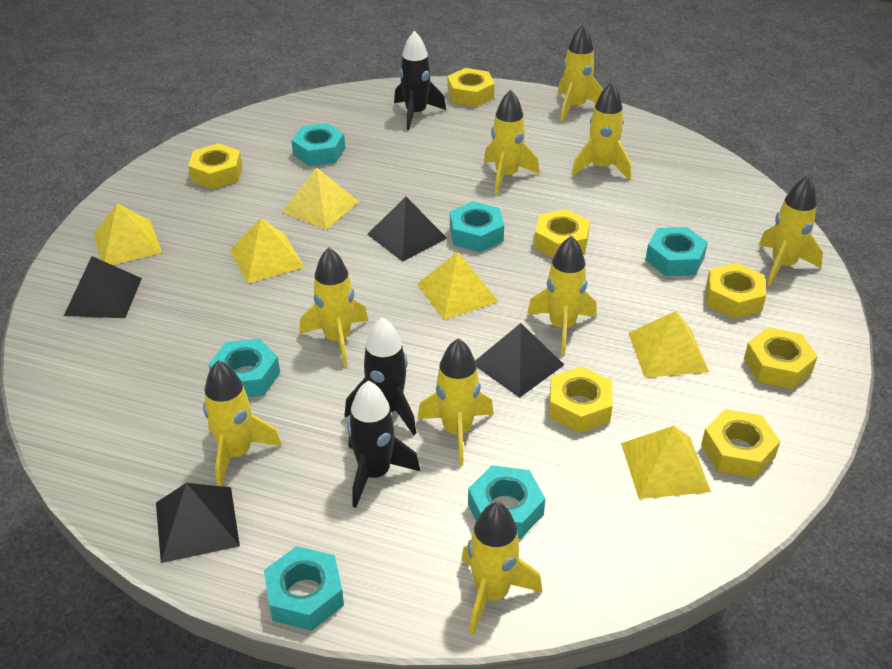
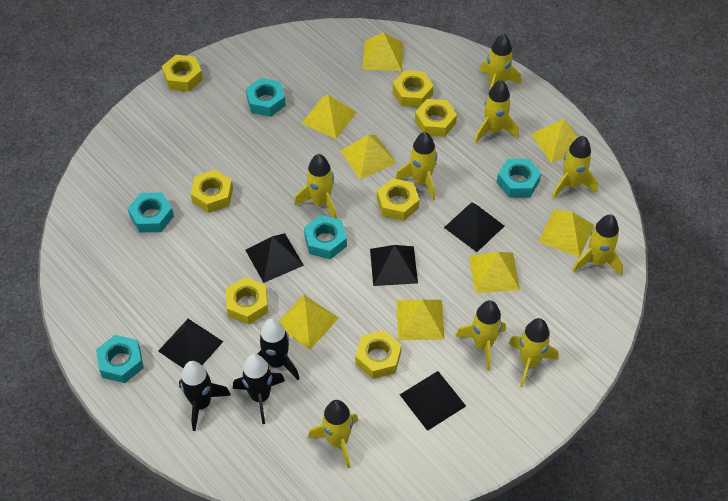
black pyramid: [64,256,142,318] [156,483,240,563] [367,197,447,262] [475,323,564,398] = 4 -> [158,319,223,368] [245,233,304,283] [370,245,418,286] [400,371,466,431] [444,202,504,252] = 5
turquoise nut: [209,338,280,397] [264,546,344,631] [291,123,345,166] [450,201,504,252] [468,465,546,539] [645,227,708,276] = 6 -> [96,335,144,383] [128,192,174,232] [246,78,286,117] [304,215,347,259] [497,159,541,197] = 5
yellow pyramid: [93,203,162,265] [230,218,304,283] [282,167,359,230] [417,252,499,320] [621,426,711,499] [629,311,709,378] = 6 -> [279,294,339,350] [301,95,356,139] [341,134,396,180] [363,32,403,71] [397,300,445,340] [469,252,520,293] [531,119,578,163] [538,210,594,257] = 8

